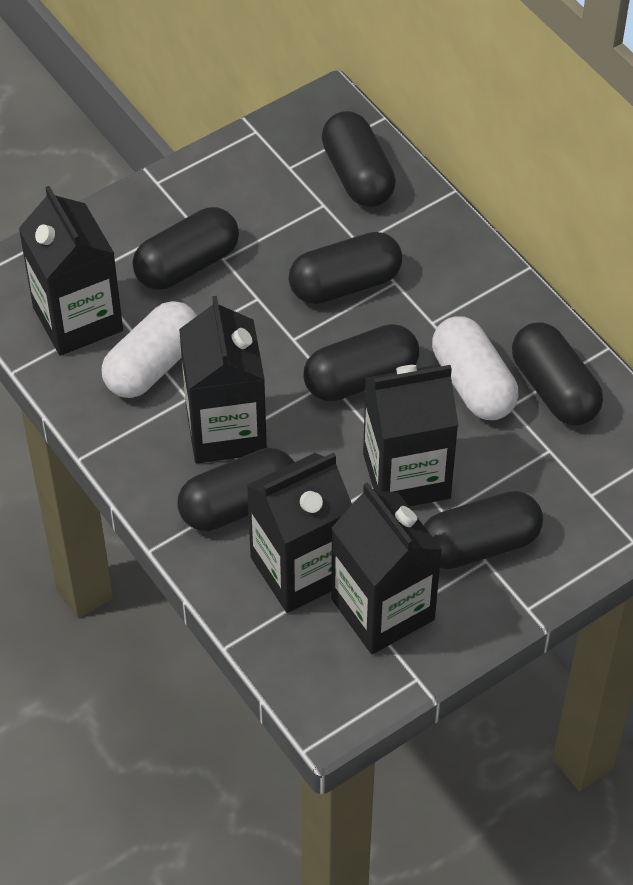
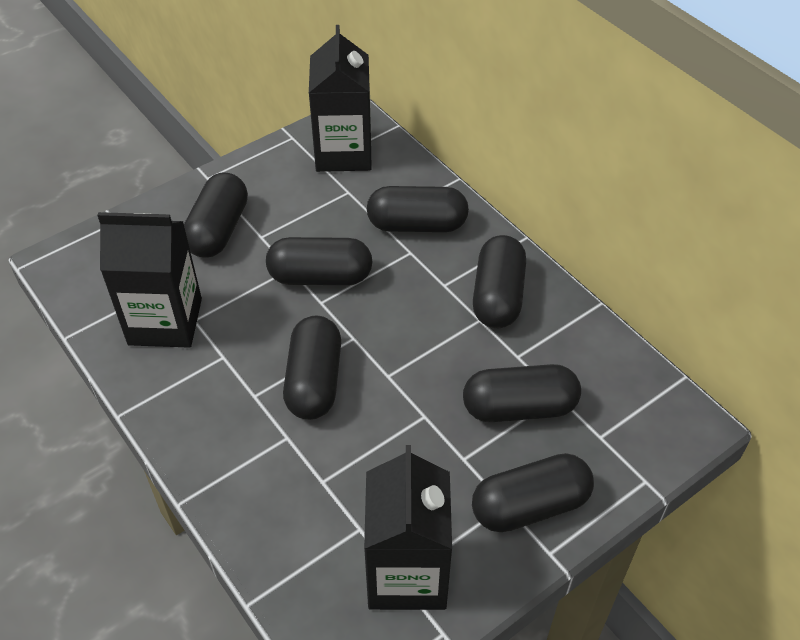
black carton: [18,186,123,356] [179,296,267,463] [247,453,352,613] [331,482,442,654] [363,364,458,507] = 5 -> [97,212,202,348] [309,25,372,172] [364,445,452,610] = 3
white capsule: [102,301,197,398] [432,316,519,420] = 2 -> none = 0

